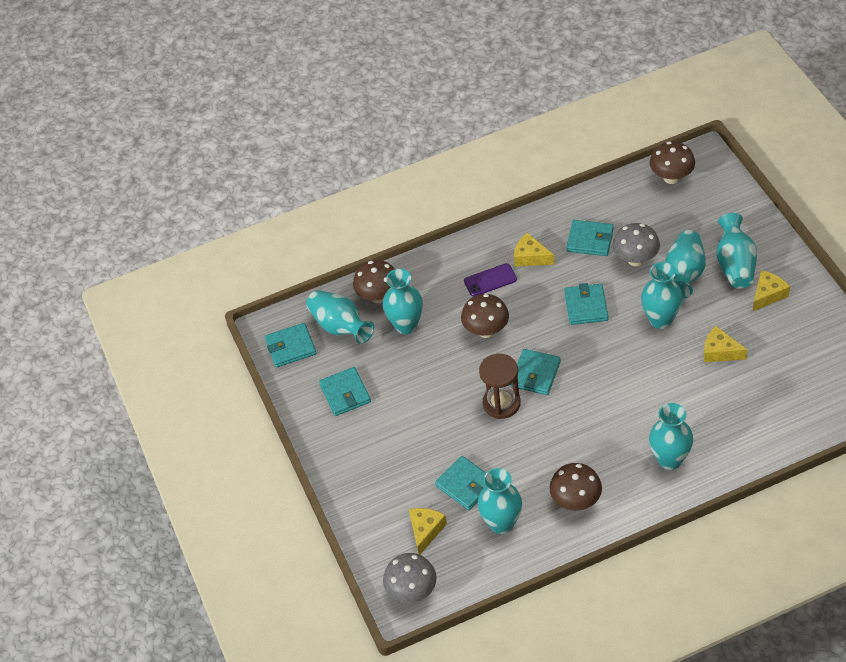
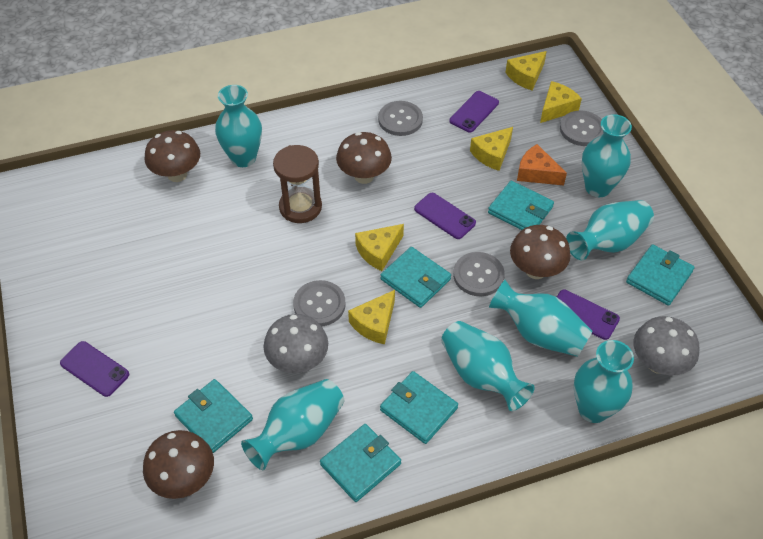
grey button: none = 0 -> [293,280,345,327] [378,101,423,136] [453,252,505,296] [560,111,603,146] = 4
orange cheese: none = 0 -> [517,144,567,185] = 1
purple phone: [464,263,517,297] = 1 -> [60,341,129,397] [414,193,476,239] [449,91,499,133] [557,290,620,340] = 4
yellow cheese: [409,508,447,555] [514,233,555,267] [704,326,747,362] [753,270,790,311] = 4 -> [348,290,395,345] [355,224,404,271] [470,127,513,171] [505,51,547,91] [540,81,582,123] = 5

